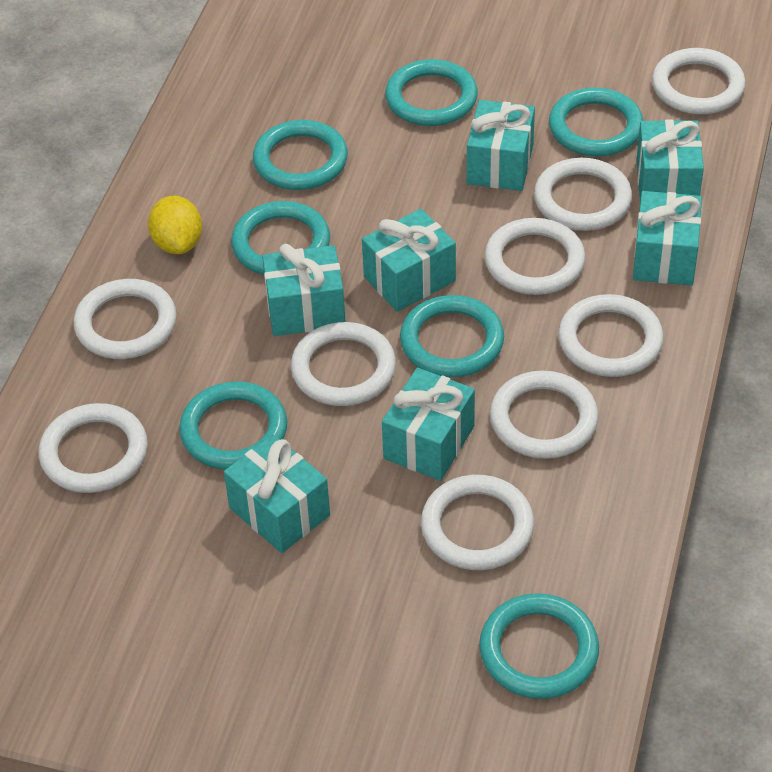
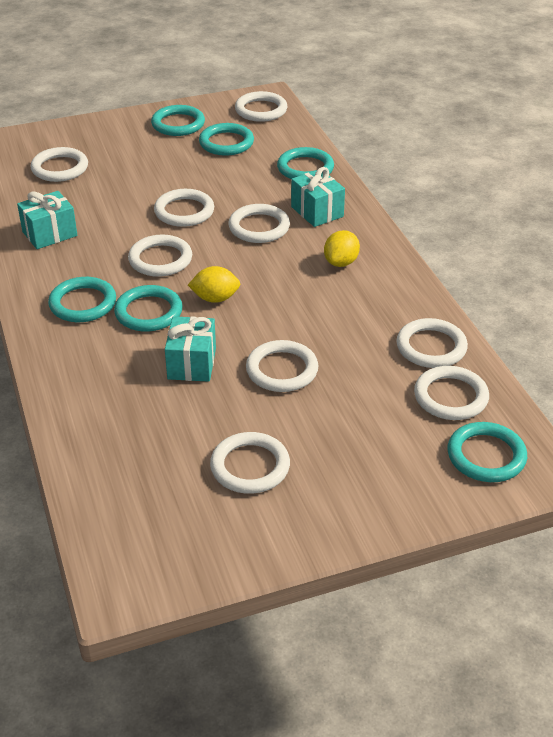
turquoise gift: [224,434,330,553] [262,244,345,336] [362,209,456,312] [382,368,475,481] [467,100,535,191] [633,191,702,286] [636,120,704,201] = 7 -> [17,191,77,249] [165,316,216,382] [291,167,345,227] = 3
turquoise ring: [179,382,287,470] [231,201,330,275] [253,120,348,190] [385,59,478,126] [400,295,504,377] [479,593,599,699] [549,88,643,156] = 7 -> [48,277,116,322] [114,285,183,332] [151,105,205,136] [199,123,254,156] [277,147,334,179] [447,422,527,482] = 6
yellow lemon: [148,196,202,254] = 1 -> [188,266,240,303] [324,230,360,267] = 2

